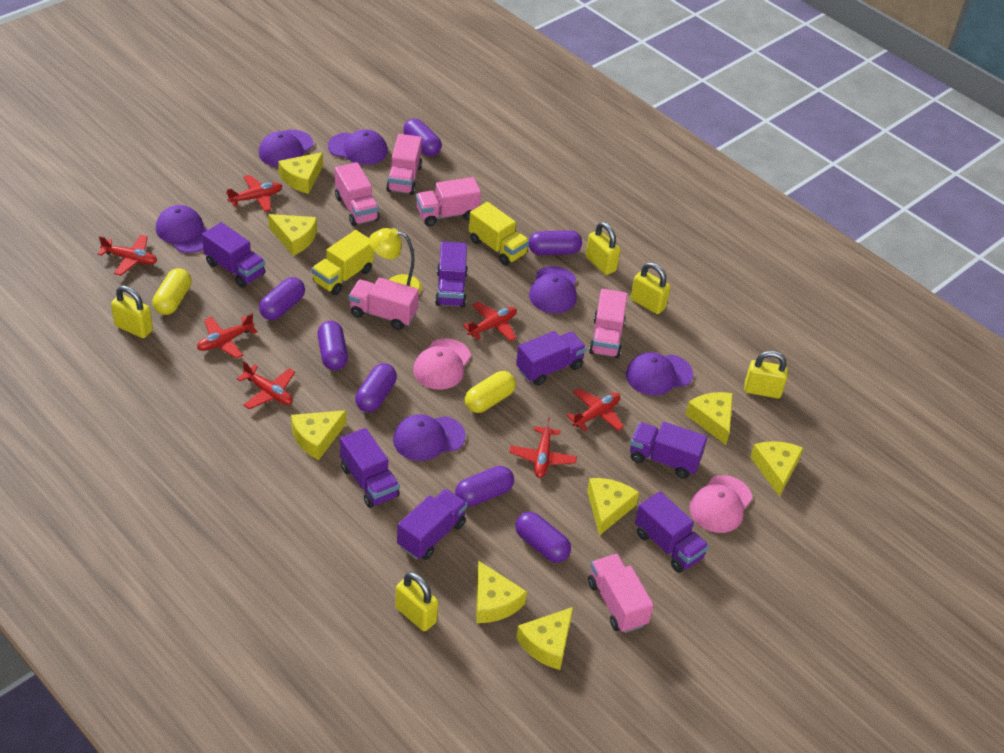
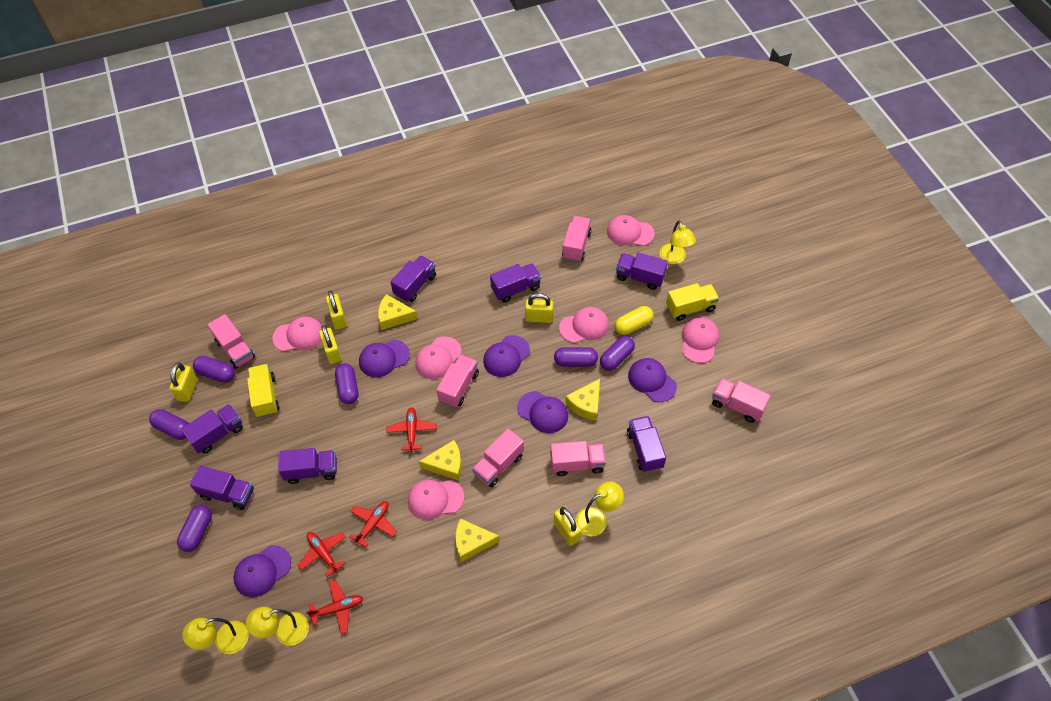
pink cap: [413,339,471,390] [689,475,752,533] = 2 -> [272,317,322,352] [408,480,464,520] [415,336,461,379] [559,307,609,343] [607,215,654,246] [682,318,719,363] = 6
purple cap: [156,205,208,253] [259,130,314,167] [328,129,388,165] [393,414,466,461] [529,266,577,313] [626,352,693,396] = 6 -> [233,545,291,597] [359,340,410,378] [483,335,530,377] [517,391,568,433] [628,358,677,402] = 5
purple capsule: [259,277,305,320] [317,321,348,370] [355,363,397,412] [403,119,442,156] [455,466,514,507] [515,512,571,563] [529,230,582,255] = 7 -> [149,409,189,440] [177,505,212,552] [193,356,235,383] [335,363,359,404] [554,347,598,367] [600,336,635,371] = 6
red plane: [98,235,157,276] [197,313,258,359] [226,175,282,212] [237,361,295,409] [463,302,517,342] [509,417,577,478] [566,388,624,431] = 7 -> [297,532,346,577] [306,580,363,634] [349,501,397,547] [387,407,436,452] = 4
yellow capsule: [152,268,191,315] [465,371,516,413] = 2 -> [615,306,654,335] = 1
yellow cheese: [268,214,317,256] [278,152,323,194] [291,410,346,460] [476,560,527,623] [516,607,573,670] [587,478,639,536] [685,392,733,445] [750,441,803,497] = 8 -> [378,294,418,330] [419,440,462,481] [455,518,500,562] [565,379,600,421] = 4
yellow lamp: [369,228,422,294] = 1 -> [182,618,249,654] [246,607,309,646] [576,481,624,536] [660,220,696,264] = 4

